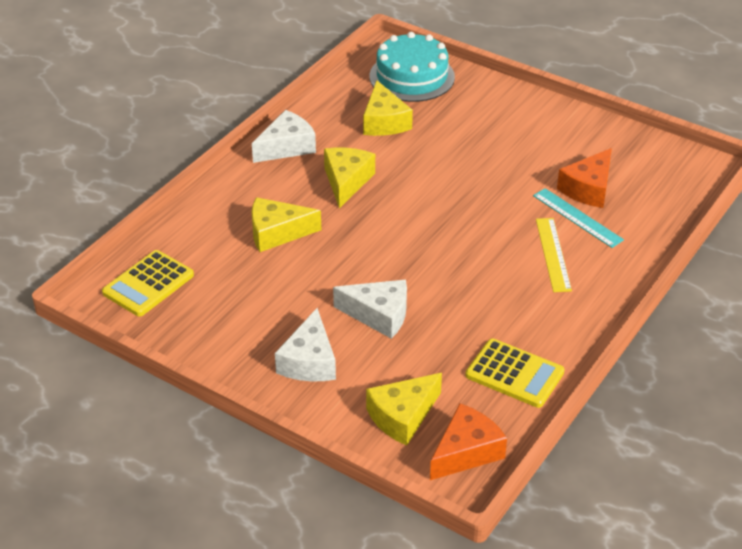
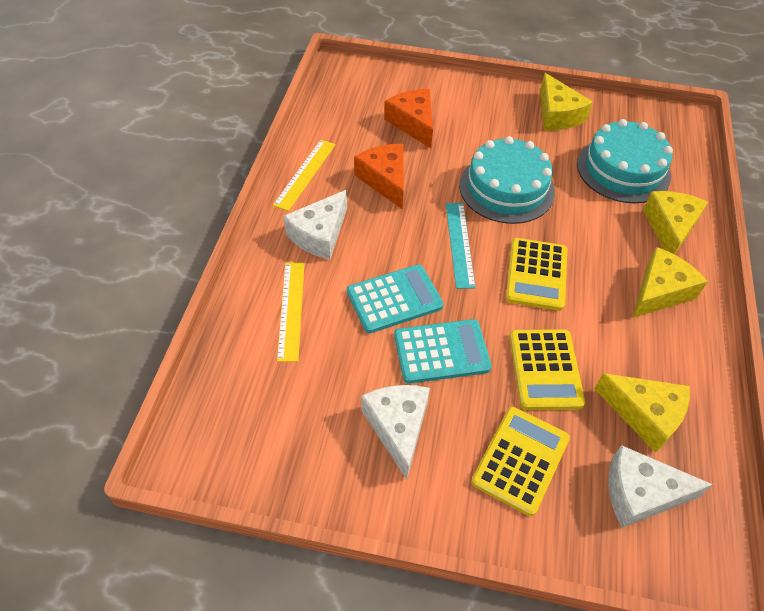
turquoise cake: [369,32,455,102] = 1 -> [459,136,555,224] [577,119,673,203] = 2
turquoise calculator: none = 0 -> [347,264,444,333] [394,319,492,384] = 2
yellow calculator: [102,250,194,316] [465,339,564,408] = 2 -> [471,407,570,516] [506,238,567,311] [510,329,585,410] = 3
yellow ruler: [536,218,572,292] = 1 -> [273,140,336,211] [277,263,305,362] = 2

